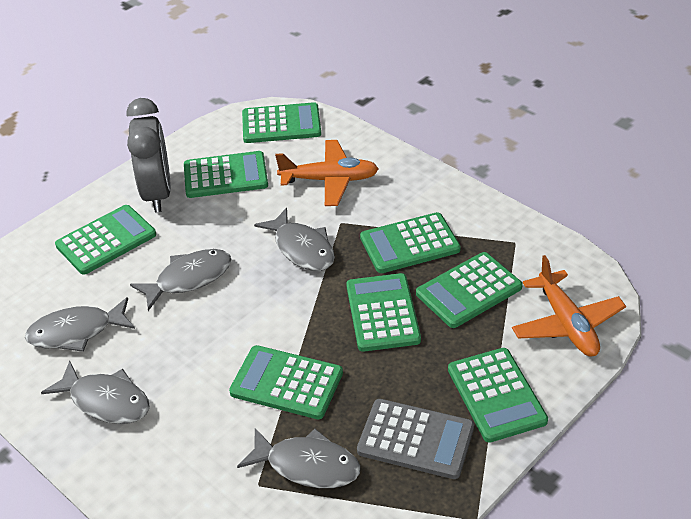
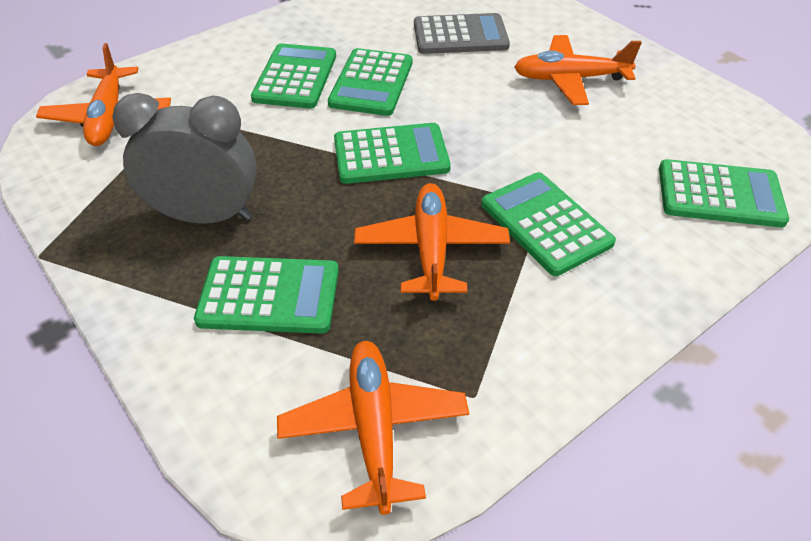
green calculator: [55,205,156,275] [184,151,268,198] [229,345,343,419] [242,102,321,143] [346,273,421,352] [360,212,461,273] [416,252,523,328] [448,348,548,443] = 8 -> [194,256,339,334] [251,43,336,109] [328,48,412,116] [334,123,451,184] [481,172,616,276] [659,159,789,227] = 6
grey fish: [25,297,135,352] [41,361,150,424] [130,249,231,311] [237,428,360,488] [254,208,335,271] = 5 -> none = 0
orange plane: [275,140,379,206] [512,255,626,357] = 2 -> [36,43,171,146] [277,341,469,515] [354,183,510,301] [514,35,642,105] = 4

